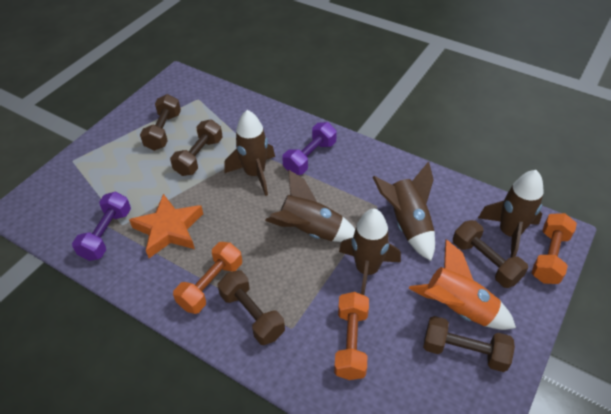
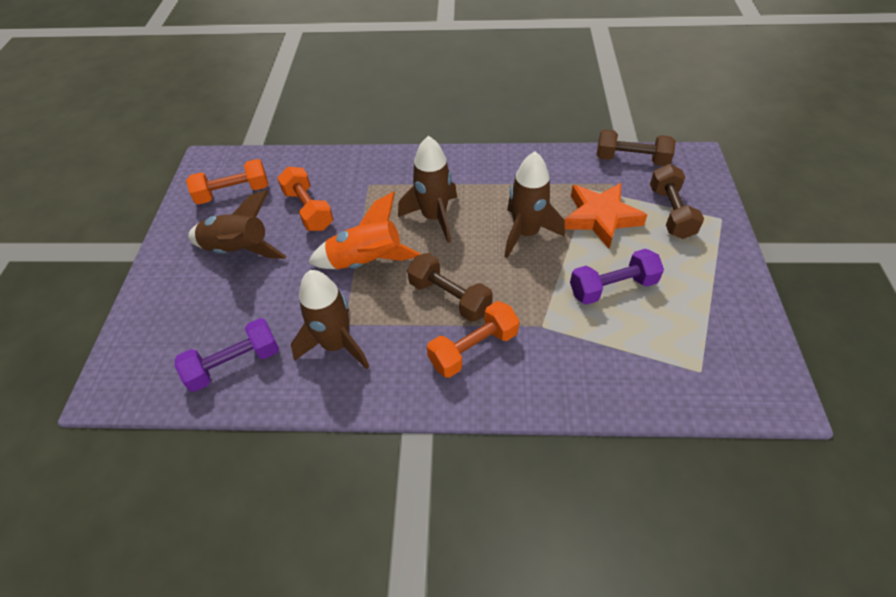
brown dumbbell: [140,94,181,151] [170,119,223,176] [218,270,285,345] [423,316,515,372] [453,220,528,288] = 5 -> [407,253,493,322] [597,129,676,166] [650,164,704,239] = 3
brown rocket: [224,110,275,196] [265,170,355,242] [339,208,401,295] [373,161,435,261] [478,170,544,257] = 5 -> [188,190,287,259] [291,270,369,369] [398,136,457,243] [504,151,565,258] = 4

